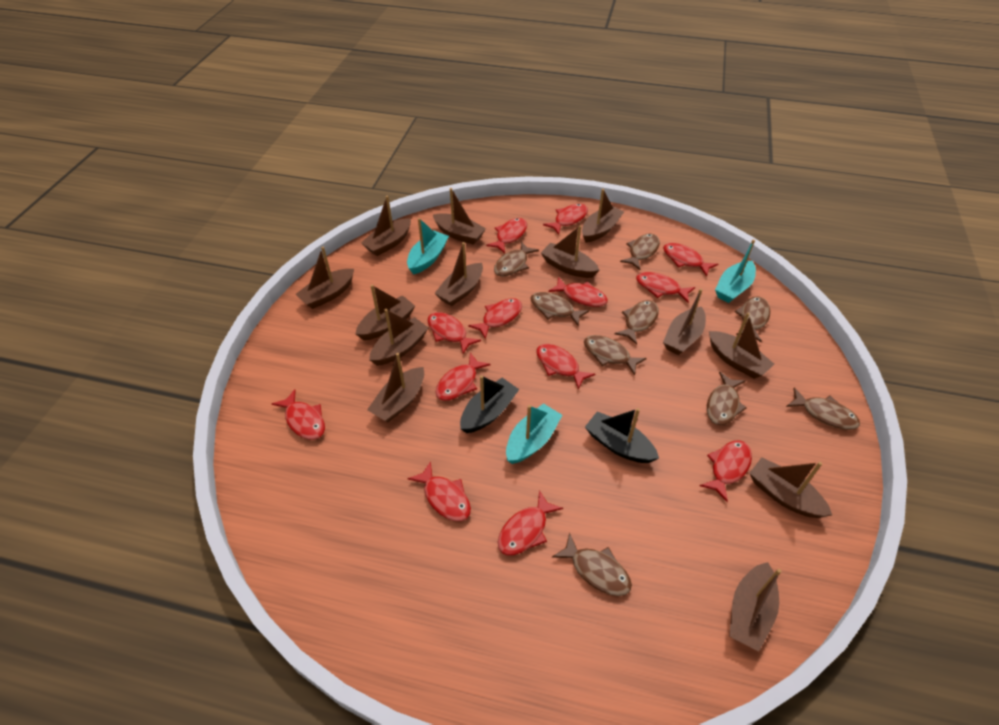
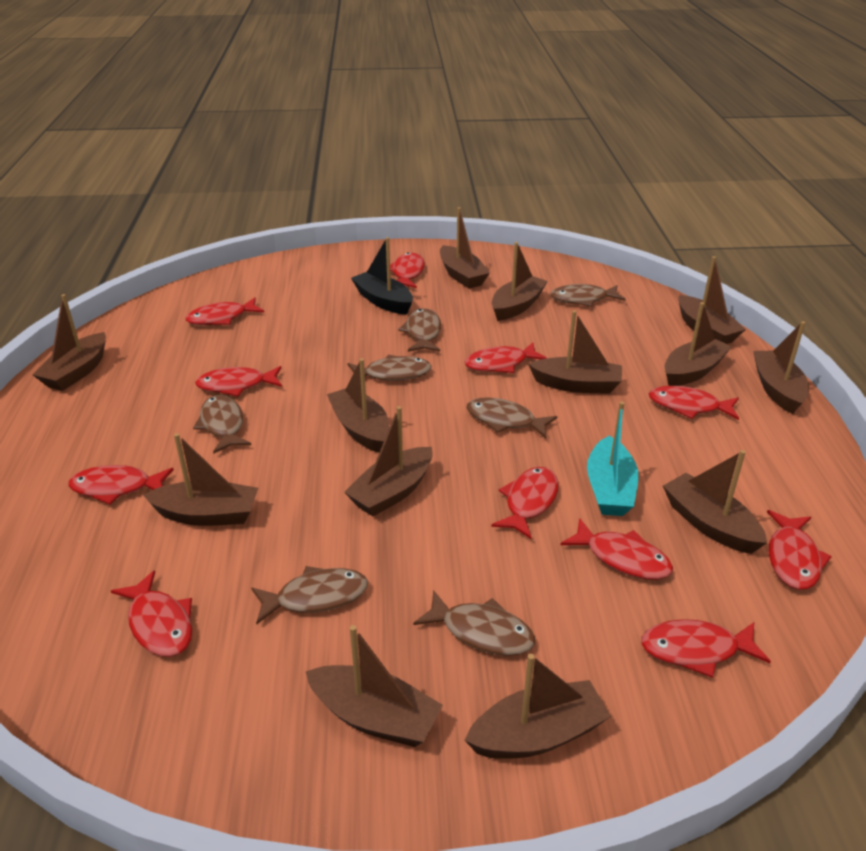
black boat: [460,375,519,433] [585,408,659,463] = 2 -> [351,237,413,315] = 1
brown fish: [494,241,539,277] [530,292,589,326] [552,532,632,596] [584,335,647,375] [615,300,659,345] [620,233,660,270] [707,372,747,425] [735,296,770,342] [786,387,860,430] = 9 -> [193,395,251,454] [251,566,368,624] [348,355,432,382] [398,308,441,352] [413,590,535,656] [466,397,557,438] [550,284,626,307] = 7
red fish: [272,389,325,440] [407,461,471,521] [427,312,481,354] [436,353,490,401] [468,298,522,339] [486,218,527,253] [498,490,563,555] [536,344,595,390] [543,204,588,235] [548,277,608,307] [636,272,695,303] [663,243,718,277] [700,441,752,502] = 13 -> [68,465,174,505] [111,570,192,657] [185,297,264,325] [195,366,282,396] [390,252,425,288] [465,342,547,373] [491,467,559,539] [560,518,673,580] [641,619,771,678] [649,386,739,420] [767,510,832,590] = 11
turquoise boat: [407,218,449,275] [506,403,562,464] [715,240,756,303] = 3 -> [587,401,639,516] = 1

